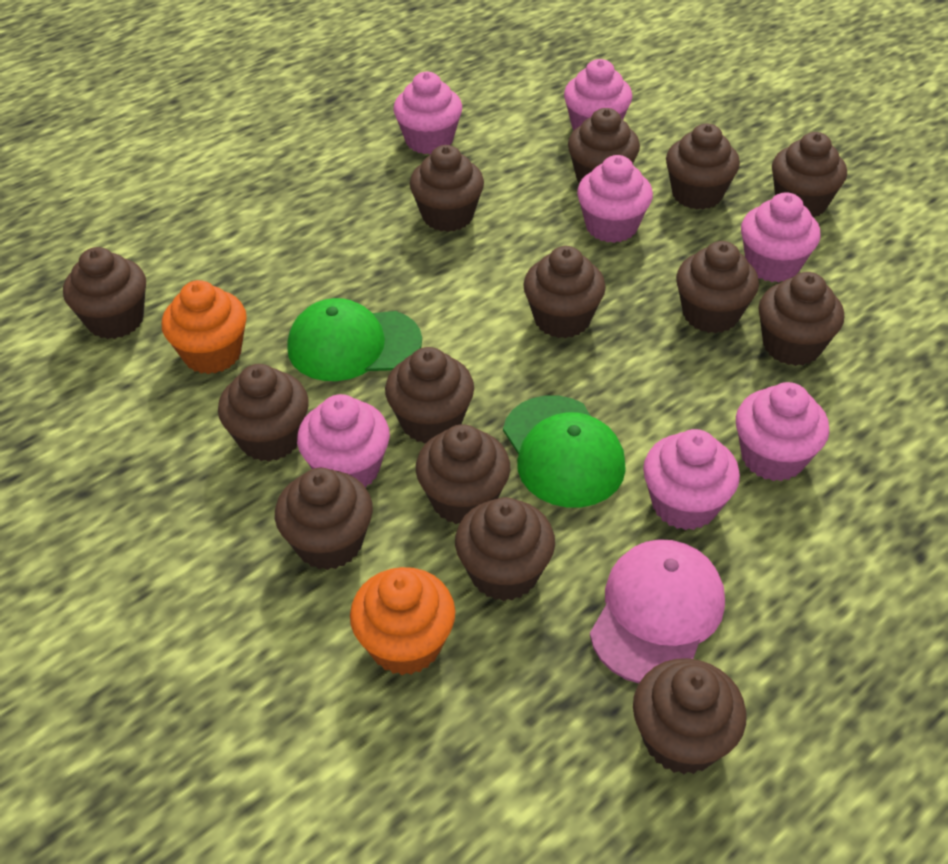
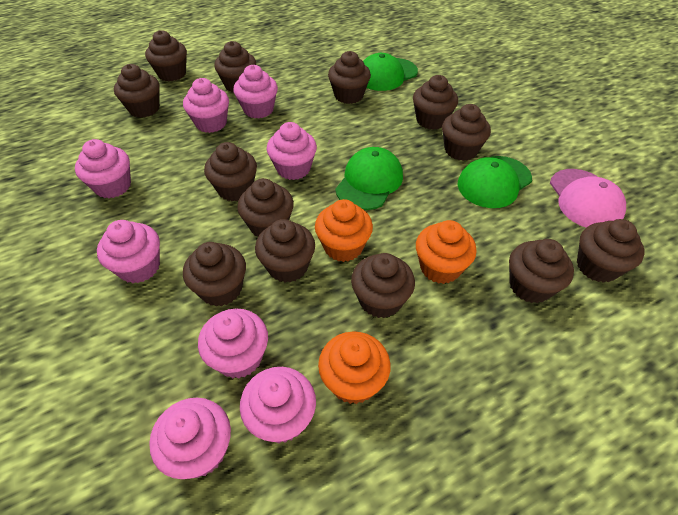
brown cupcake: [63,247,146,339] [218,364,309,461] [275,468,373,570] [385,347,474,444] [410,145,484,232] [416,424,510,524] [455,497,555,601] [523,246,606,338] [568,108,640,183] [633,658,747,774] [666,124,740,210] [676,241,759,333] [758,272,844,366] [772,132,847,218] = 14 -> [114,64,160,118] [145,30,187,81] [183,242,246,306] [204,142,257,201] [214,41,256,92] [237,178,294,237] [255,219,315,283] [328,51,371,104] [351,253,415,318] [413,75,458,130] [442,104,491,161] [509,239,574,303] [577,219,645,283] = 13
green cap: [287,298,422,381] [503,395,626,507] = 2 -> [335,147,403,210] [363,53,418,91] [458,156,532,208] = 3
orange cupcake: [162,280,247,374] [350,567,455,675] = 2 -> [315,199,373,262] [318,331,391,404] [416,220,477,284] = 3
pink cupcake: [297,394,390,488] [393,72,462,154] [564,59,632,131] [577,155,653,243] [643,429,740,530] [736,382,829,481] [741,192,820,282] = 7 -> [75,139,131,198] [97,220,160,283] [149,398,231,479] [183,78,229,133] [198,309,268,379] [233,65,278,119] [240,367,316,443] [267,122,317,180] = 8

